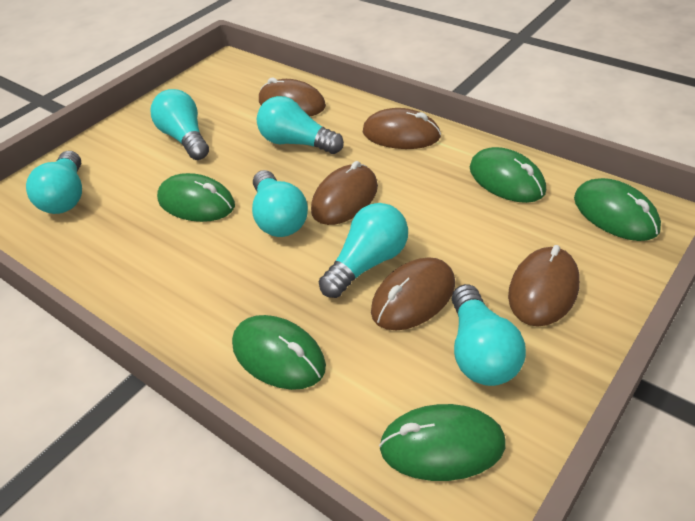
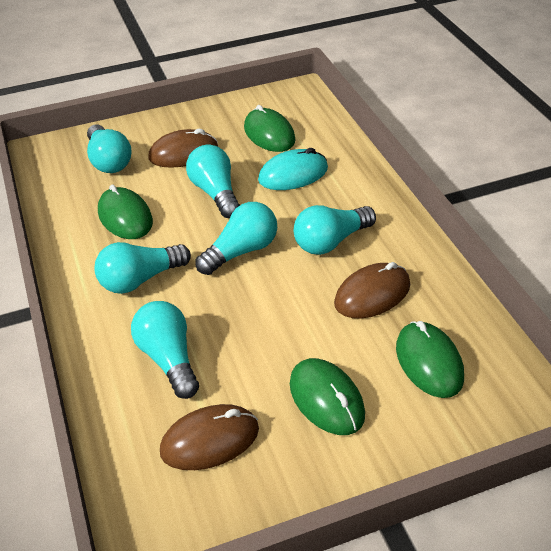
brown mouse: [259,78,326,116] [311,161,378,225] [363,108,441,149] [371,257,455,331] [508,245,580,327] = 5 -> [148,129,218,168] [160,404,259,470] [334,262,410,318] = 3
green mouse: [157,173,235,222] [232,315,326,390] [379,404,505,481] [470,147,546,203] [574,178,661,241] = 5 -> [98,184,153,239] [244,105,296,152] [290,358,365,435] [396,321,464,398] = 4
turquoise mouse: none = 0 -> [258,148,328,190] = 1

